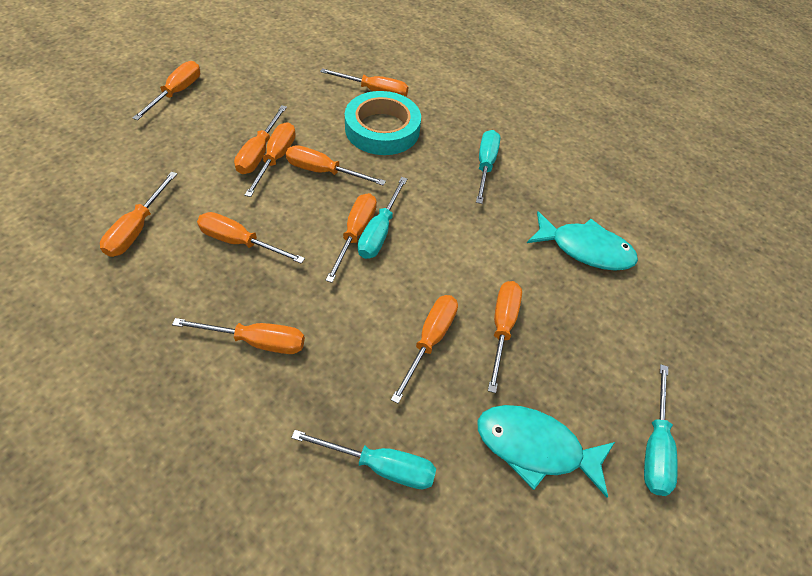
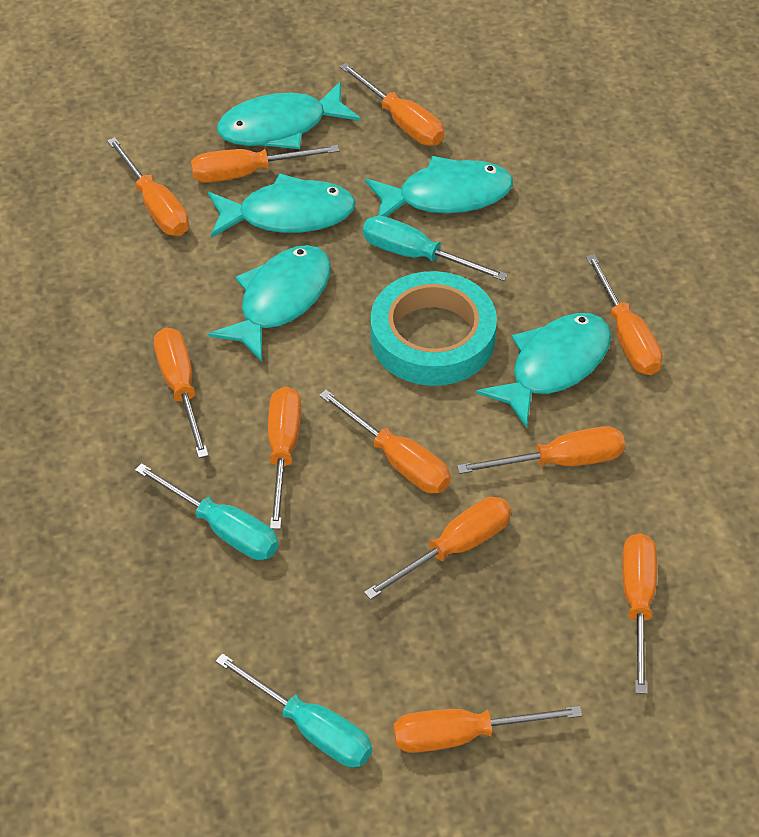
turquoise fish: [478,405,615,498] [527,211,638,271] = 2 -> [208,173,356,238] [208,245,331,362] [217,81,361,149] [365,156,513,217] [476,313,611,428] = 5
turquoise screwdriver: [291,430,436,489] [358,177,407,259] [476,130,500,204] [644,364,678,496] = 4 -> [135,463,278,560] [215,653,372,767] [363,216,508,281] = 3

